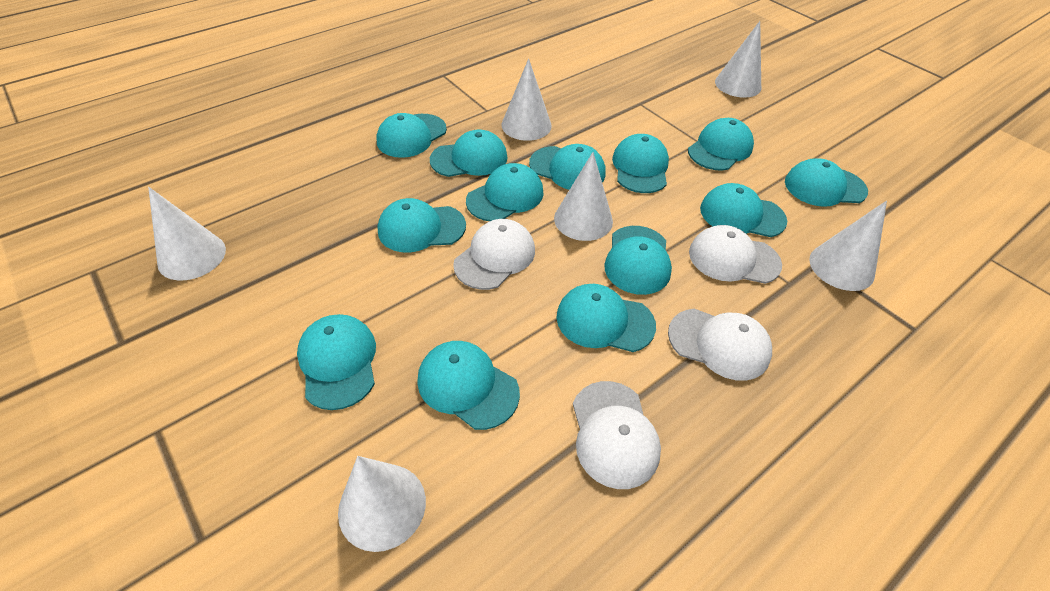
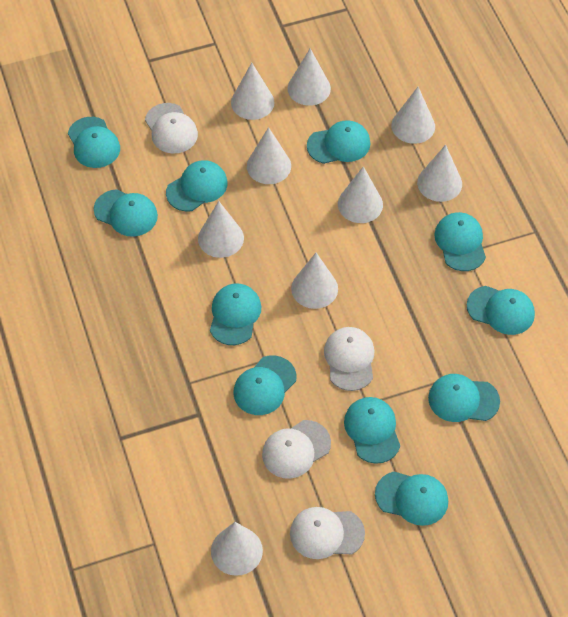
turquoise cap: [297,314,376,410] [376,113,447,158] [377,198,466,252] [417,341,520,430] [430,129,507,177] [466,163,544,221] [529,144,606,190] [556,284,656,352] [604,226,672,295] [612,134,669,193] [688,118,754,171] [700,183,787,237] [785,158,868,207] = 13 -> [68,117,120,168] [94,189,158,237] [166,160,228,212] [210,284,261,345] [233,355,297,415] [307,120,370,164] [344,397,400,464] [375,472,448,526] [428,374,500,422] [434,212,486,271] [467,286,535,335] = 11
white cone: [148,187,226,280] [338,456,426,552] [502,58,552,141] [554,152,613,241] [715,21,761,98] [809,201,887,291] = 6 -> [198,201,244,258] [211,522,263,576] [231,63,275,120] [247,127,291,184] [288,48,331,106] [291,253,338,309] [338,166,383,223] [391,87,435,144] [417,145,462,202] = 9

